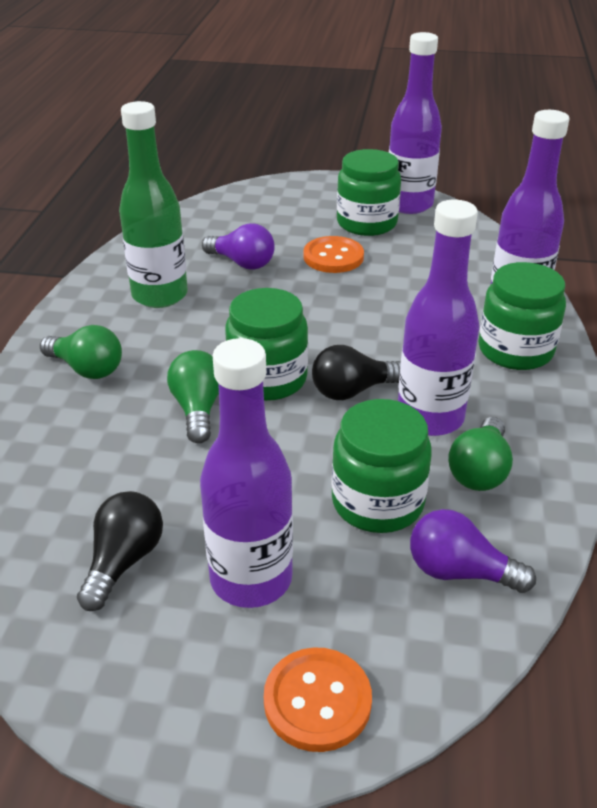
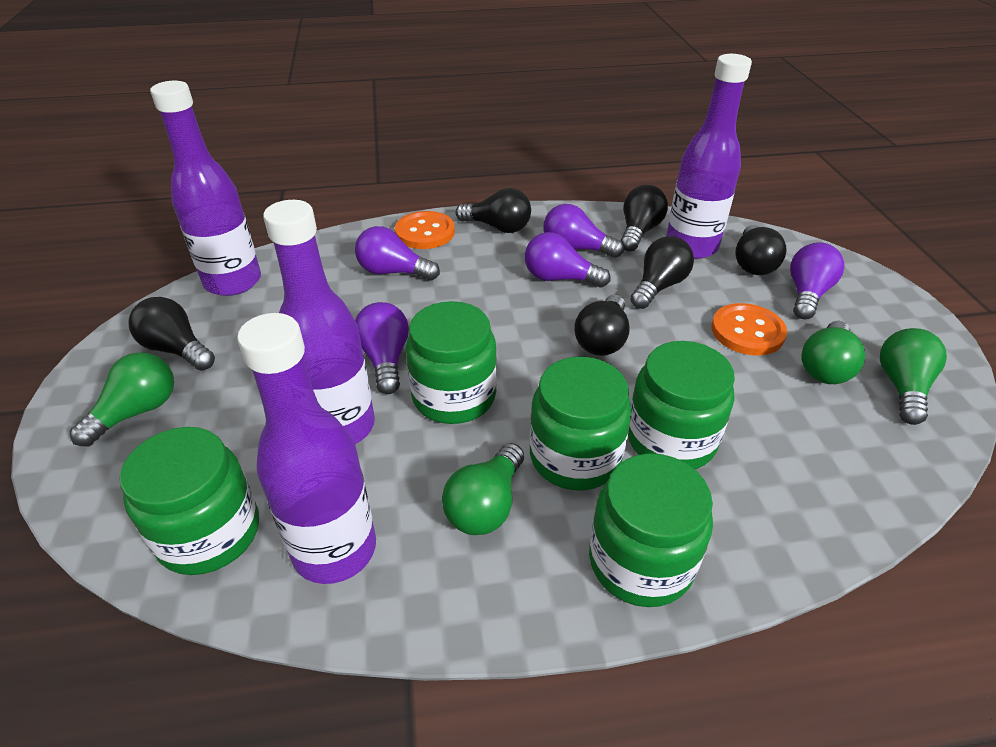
black light bulb: [77,491,163,611] [312,345,401,400] = 2 -> [129,297,215,371] [456,188,531,233] [574,295,630,356] [621,185,668,252] [630,236,694,309] [735,225,787,275] = 6
green bottle: [119,101,188,308] = 1 -> none = 0
green jar: [225,288,308,401] [331,399,432,533] [337,149,401,236] [478,262,566,370] = 4 -> [120,427,259,575] [406,301,497,424] [530,357,632,490] [589,453,713,607] [628,341,735,469] = 5
green light bulb: [40,325,122,379] [167,350,219,443] [448,417,513,491] = 3 -> [70,352,174,446] [442,443,524,535] [802,321,865,384] [880,328,947,425] = 4
purple light bulb: [202,223,275,269] [410,509,536,593] = 2 -> [355,226,440,281] [355,302,409,394] [525,232,610,287] [543,204,624,258] [790,242,845,319] = 5

